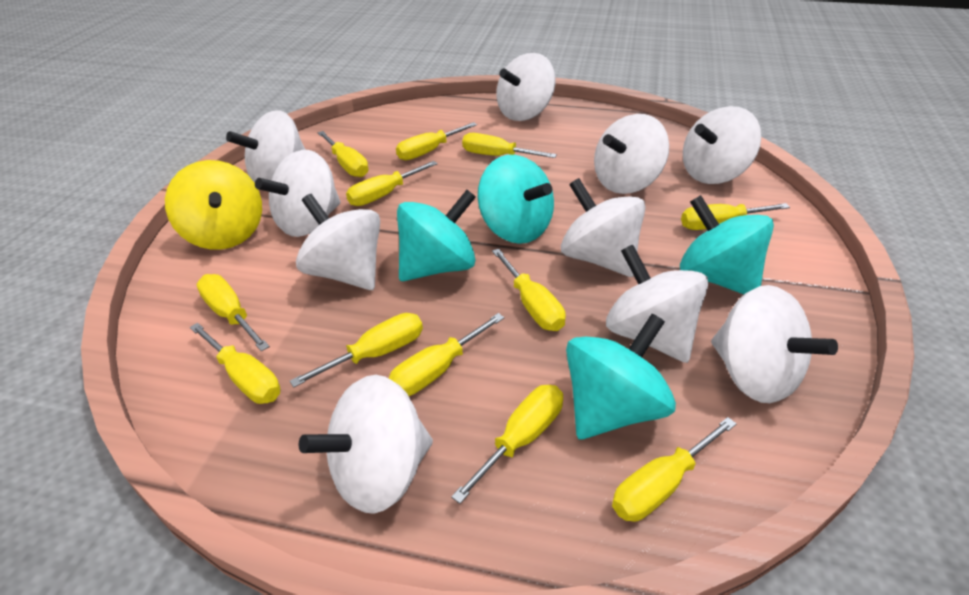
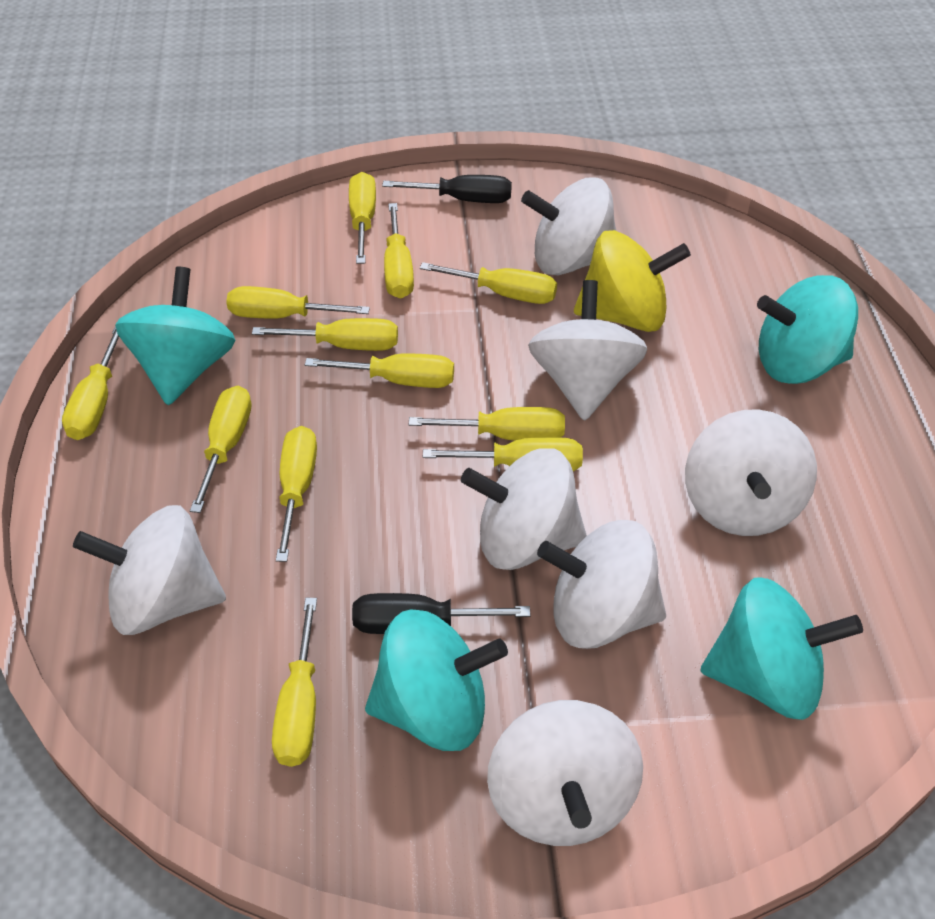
black screwdriver: none = 0 -> [352,593,531,634] [382,175,512,203] = 2
white spinning top: [226,110,306,183] [255,150,341,237] [296,194,380,290] [299,375,433,514] [496,53,555,121] [561,178,646,277] [594,114,669,194] [606,245,708,363] [683,106,761,184] [711,285,838,403] = 10 -> [73,505,226,635] [461,448,587,570] [487,700,643,846] [521,177,616,276] [528,280,647,421] [537,520,666,649] [685,409,817,536] = 7

